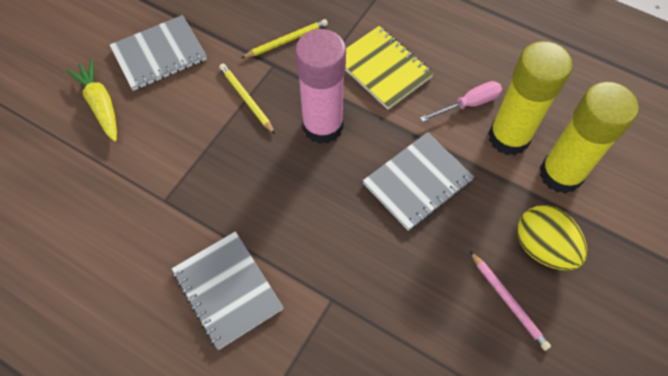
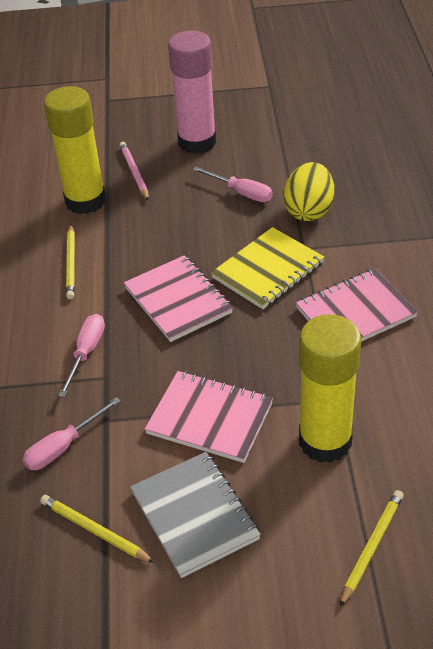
grey notebook: [110,15,207,91] [172,231,284,350] [363,132,474,231] = 3 -> [130,452,261,578] = 1
pink notebook: none = 0 -> [124,255,233,342] [145,371,273,463] [296,269,418,342] = 3
pink screwdriver: [420,81,502,122] = 1 -> [23,397,121,470] [58,314,105,397] [193,167,273,202] = 3
yellow carrot: [67,59,117,142] = 1 -> none = 0
yellow pencil: [219,64,275,134] [241,19,328,58] = 2 -> [40,495,155,563] [66,224,75,299] [340,490,404,607] = 3

